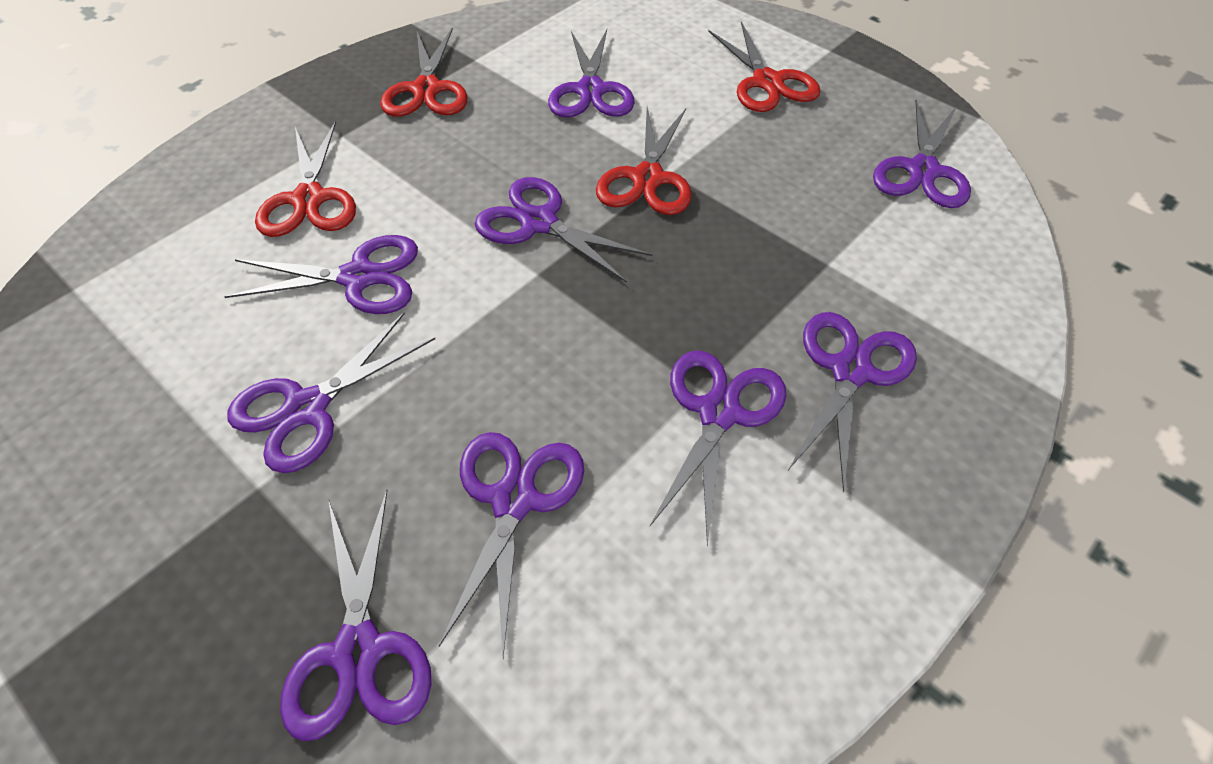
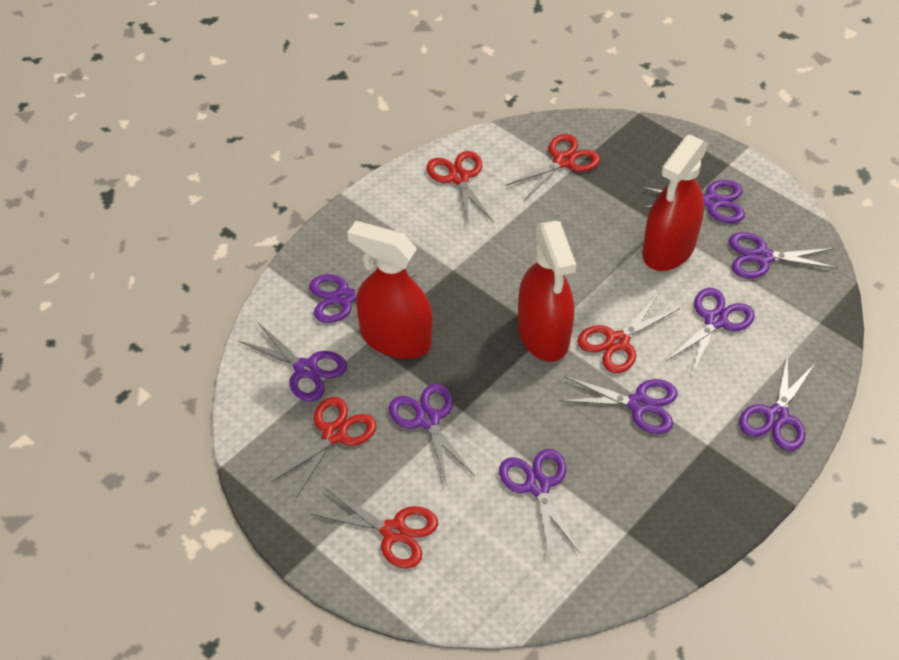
red scissors: [255,121,356,237] [380,27,468,117] [596,107,692,215] [708,22,821,112] = 4 -> [271,397,376,498] [311,488,438,569] [427,151,494,227] [506,134,600,200] [577,293,680,373] = 5
red spray bottle: none = 0 -> [347,221,433,359] [518,221,576,362] [642,134,708,271] = 3

